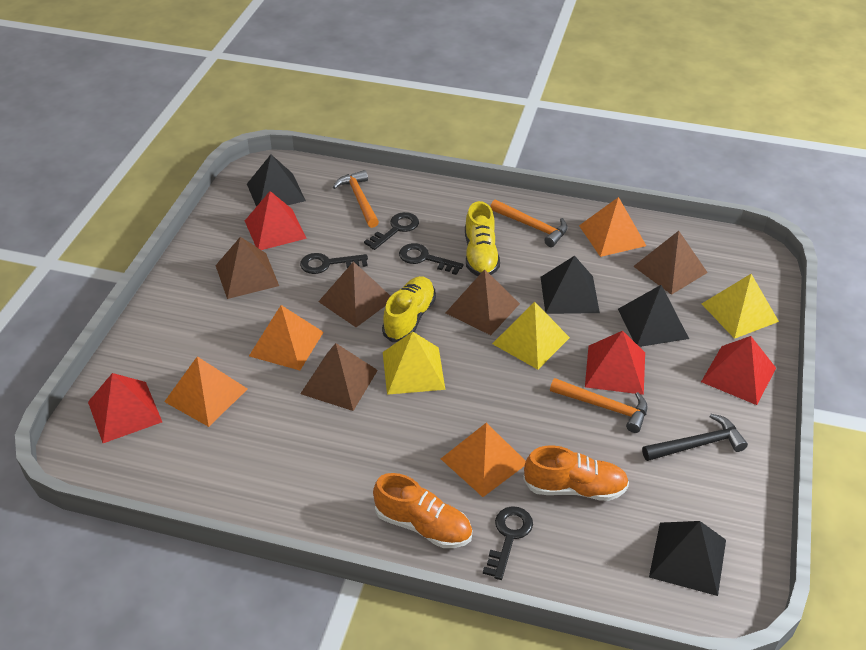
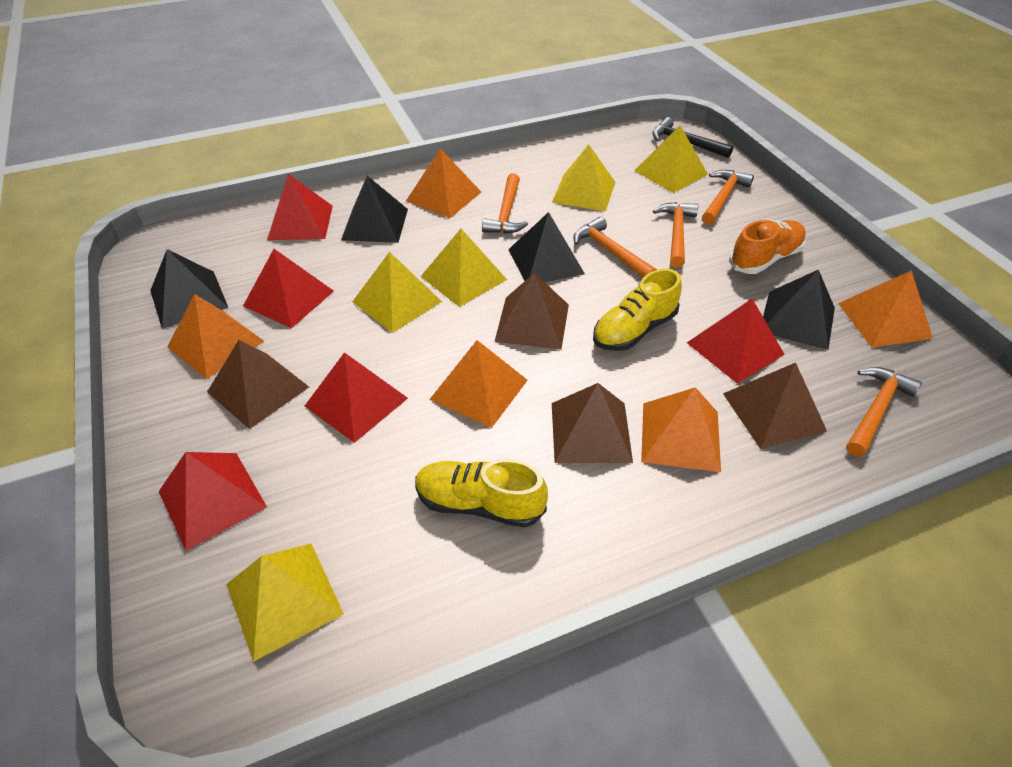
black key: [300,253,368,274] [364,212,419,250] [399,243,464,275] [483,506,533,580] = 4 -> none = 0
brown pyramid: [215,237,279,299] [300,343,378,411] [318,261,390,327] [446,269,520,335] [633,231,708,295] = 5 -> [207,340,309,429] [494,273,569,350] [552,383,633,463] [723,363,827,449] = 4
orange hammer: [333,170,379,228] [490,200,568,247] [550,378,648,433] = 3 -> [482,173,528,234] [573,217,657,277] [653,202,698,268] [702,170,754,225] [846,367,922,457] = 5
orange pyramid: [164,356,247,427] [249,305,324,370] [441,423,526,497] [579,197,646,257] = 4 -> [167,294,264,379] [406,148,481,218] [429,340,528,428] [641,387,721,472] [838,270,933,348] = 5
orange shoe: [373,473,472,548] [523,445,629,501] = 2 -> [729,220,806,274] = 1
red pyramid: [88,373,162,443] [245,191,307,250] [585,331,645,395] [701,336,776,405] = 4 -> [159,452,267,550] [243,249,334,328] [267,174,333,240] [305,352,408,443] [687,299,785,384] = 5
yellow pyramid: [383,332,445,395] [492,302,570,370] [702,274,779,339] = 3 -> [226,543,344,662] [352,252,442,333] [421,229,507,307] [552,144,615,212] [634,125,708,193] = 5

